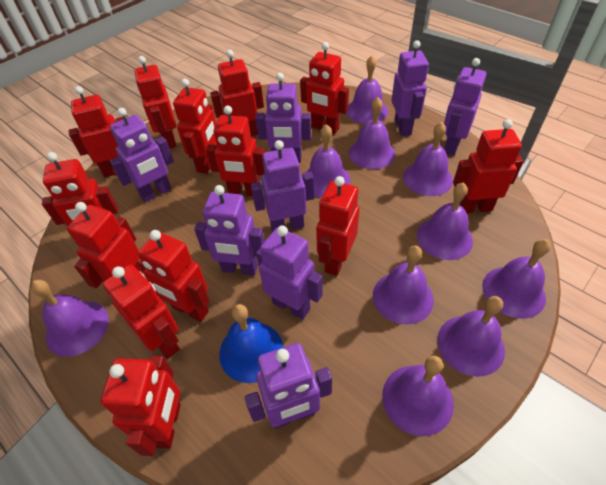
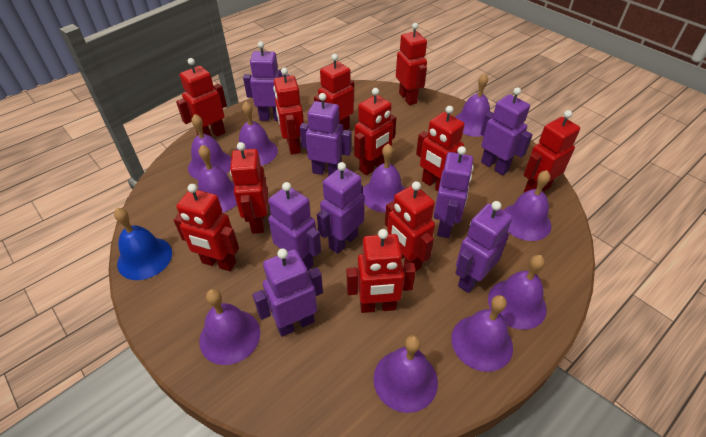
red robot: [42,152,118,227] [67,202,144,288] [69,86,123,177] [100,356,181,456] [103,265,180,359] [134,56,176,149] [138,230,210,322] [173,78,216,174] [206,105,265,196] [210,50,264,136] [300,42,349,134] [316,176,359,276] [453,119,524,213] = 13 -> [174,184,239,271] [176,58,227,137] [230,142,268,234] [273,68,304,155] [314,54,354,130] [346,229,416,313] [354,88,396,175] [385,181,435,271] [396,23,427,105] [416,106,464,191] [524,110,580,193] = 11

